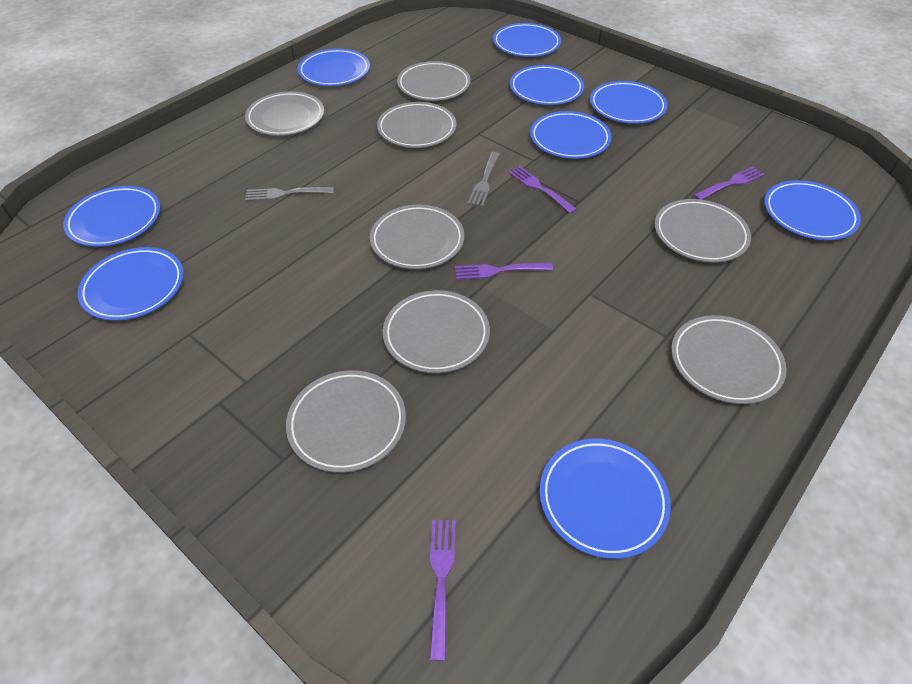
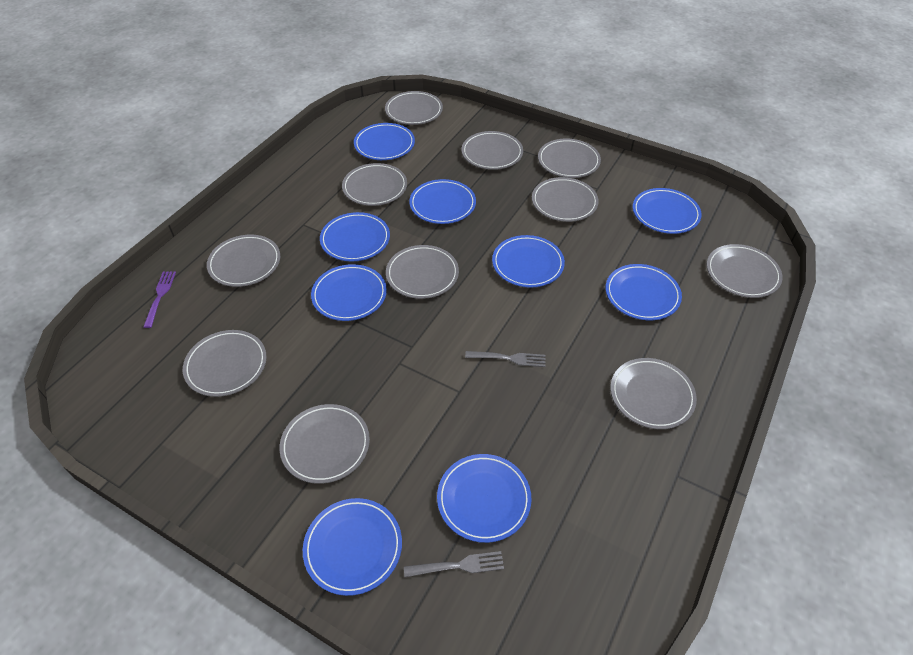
grey plate: [245,91,324,136] [286,370,406,473] [370,205,464,269] [377,102,456,148] [383,290,490,373] [397,61,471,101] [655,199,751,263] [671,315,787,404] = 8 -> [183,330,267,397] [207,235,280,287] [280,404,370,484] [342,163,407,206] [385,91,443,125] [386,245,459,299] [461,131,523,170] [532,177,599,222] [538,139,601,178] [611,358,697,429] [707,244,783,298] = 11
purple fork: [430,520,456,661] [455,263,553,280] [508,166,577,214] [694,167,764,199] = 4 -> [143,271,176,328] = 1

